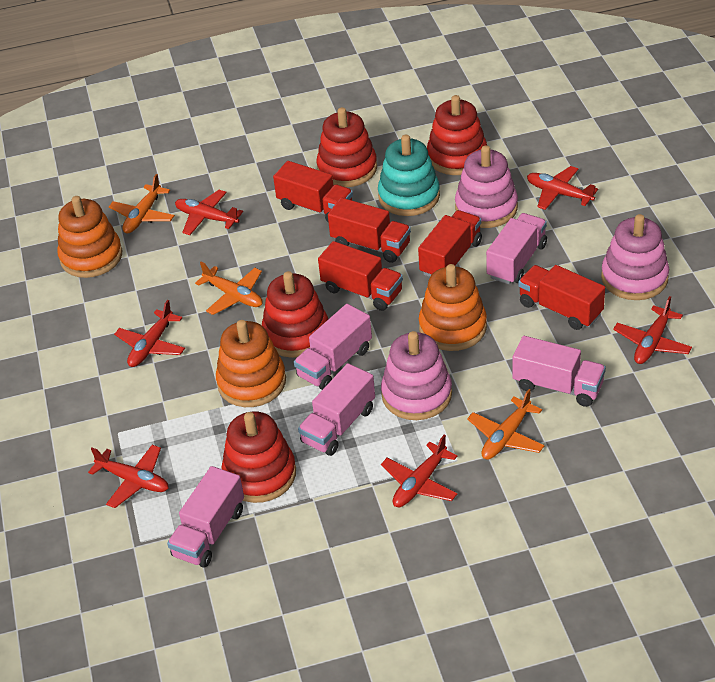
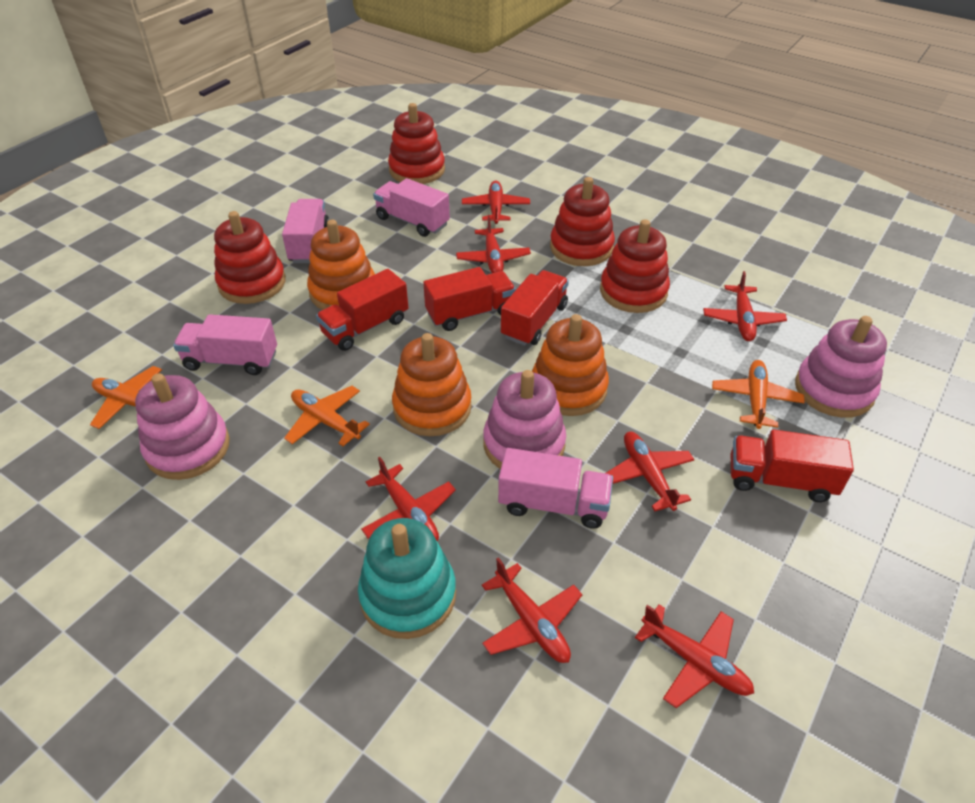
pink truck: [167,466,244,568] [294,304,372,390] [298,363,375,456] [486,213,547,284] [512,336,606,407] = 5 -> [173,314,277,375] [282,199,329,263] [373,178,450,237] [498,448,613,529] = 4
red plane: [88,445,169,508] [114,300,185,367] [175,190,243,235] [381,435,458,507] [527,166,598,210] [613,296,692,364] = 6 -> [361,457,456,542] [456,215,531,273] [462,180,530,224] [482,557,583,663] [606,432,695,511] [635,604,754,708] [703,271,787,341] = 7
red truck: [273,161,353,223] [318,241,403,311] [328,198,411,263] [418,210,482,277] [518,265,605,330] = 5 -> [316,269,409,351] [423,267,516,331] [501,270,569,346] [731,429,854,502] = 4

